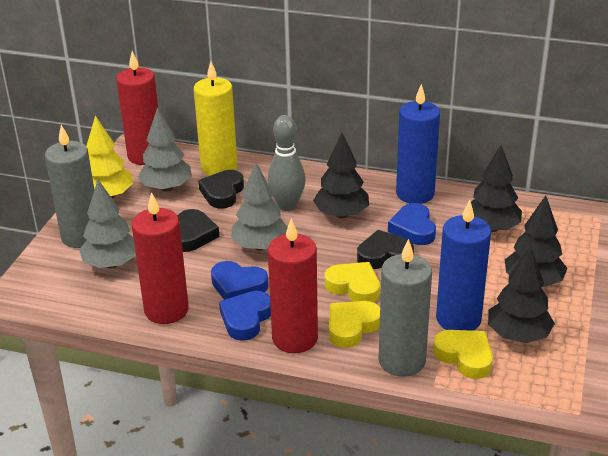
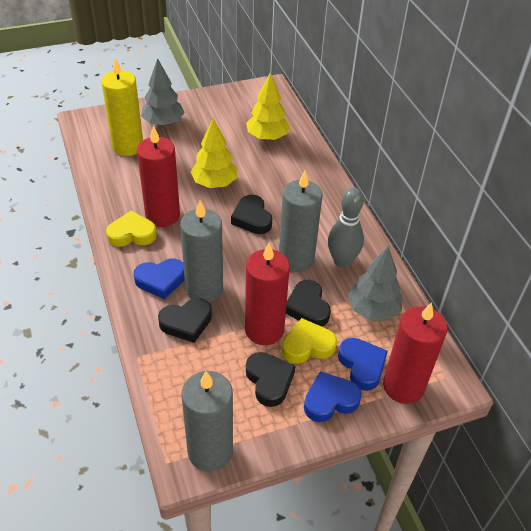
black heart: [178,209,219,252] [198,170,244,209] [357,230,414,269] = 3 -> [158,298,212,343] [231,195,272,234] [246,352,295,407] [286,280,331,326] = 4
black tree: [313,133,369,218] [471,145,522,232] [488,246,555,343] [505,196,567,287] = 4 -> none = 0
blue candle: [396,84,440,204] [436,200,491,331] = 2 -> none = 0
grey candle: [45,125,94,248] [379,239,432,377] = 2 -> [180,200,223,302] [181,371,233,472] [279,171,323,272] = 3
grey tree: [79,180,136,268] [138,107,192,192] [231,163,288,251] = 3 -> [141,58,185,126] [348,246,403,321] = 2
yellow heart: [325,262,380,303] [329,301,380,348] [433,330,493,379] = 3 -> [106,211,157,247] [282,318,337,363] = 2
yellow tree: [86,116,133,199] = 1 -> [191,118,237,188] [246,73,290,140] = 2

